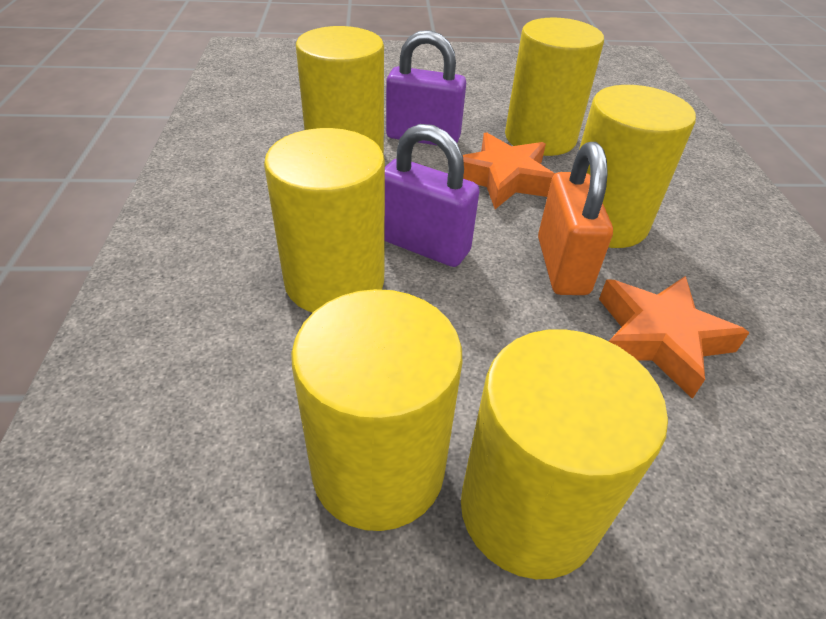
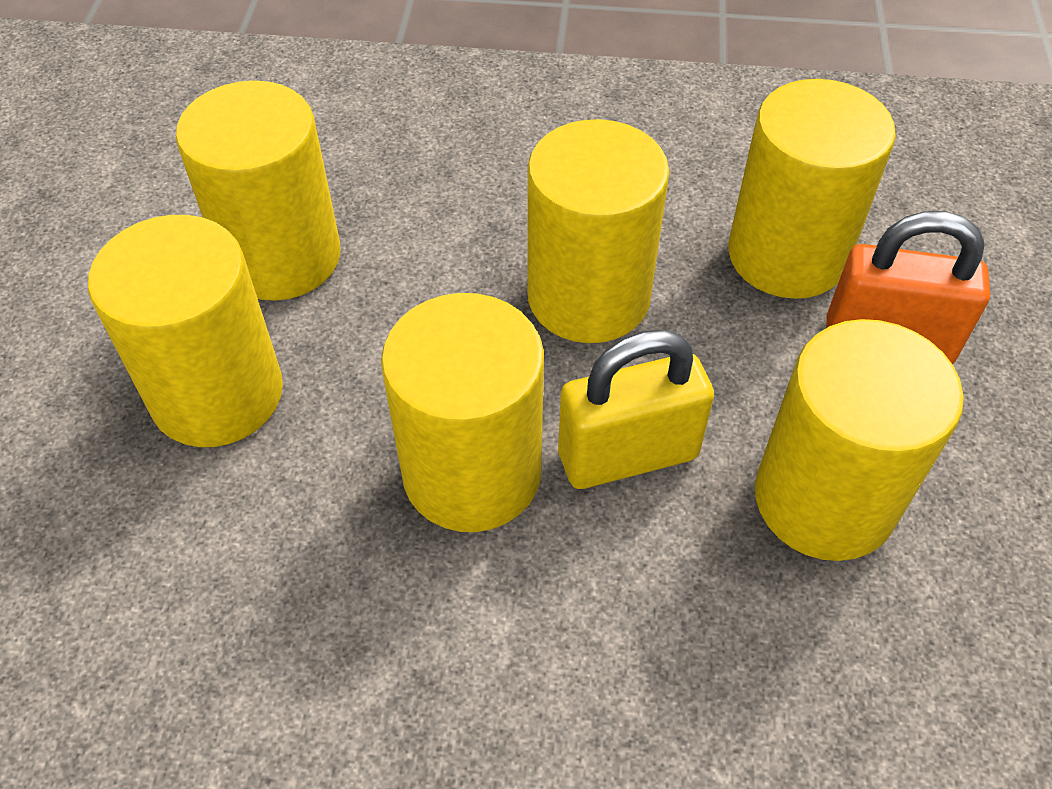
orange star: [463,132,555,209] [599,276,750,399] = 2 -> none = 0
purple padlock: [385,124,480,267] [386,30,466,146] = 2 -> none = 0
yellow padlock: none = 0 -> [558,329,714,489] = 1

